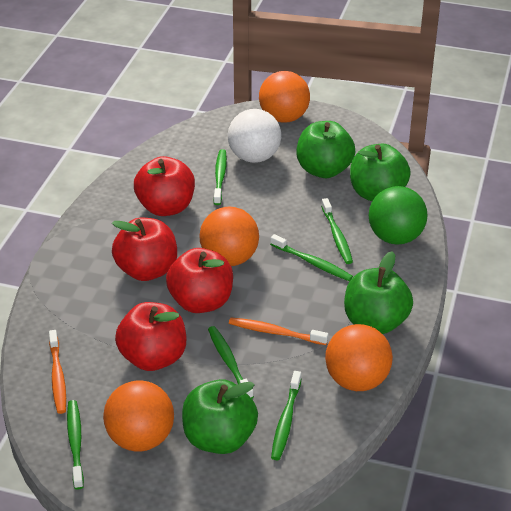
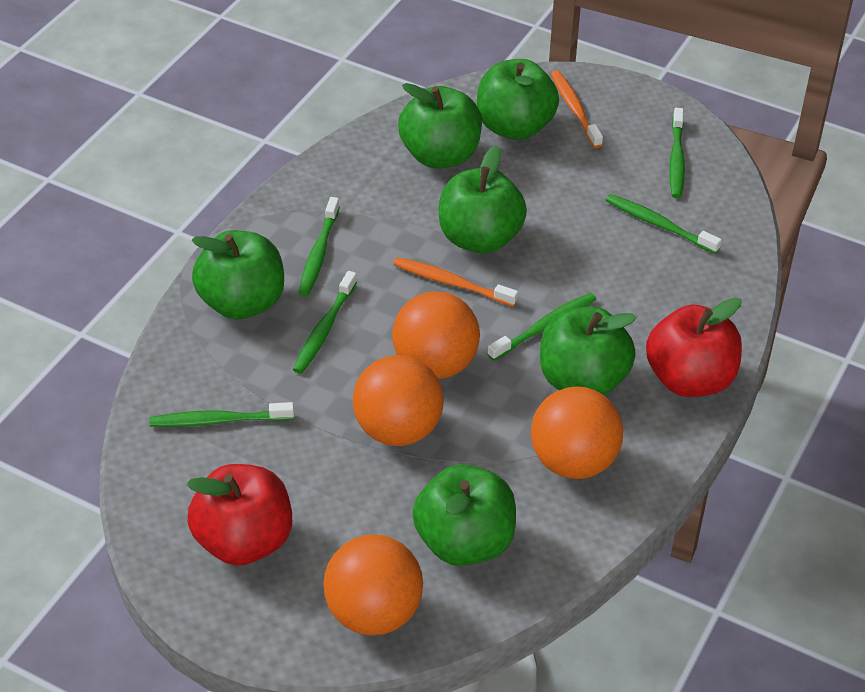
green apple: [182,379,258,454] [296,121,355,178] [344,251,413,334] [350,144,411,201] = 4 -> [191,230,284,319] [398,83,482,168] [412,464,516,566] [439,146,527,254] [477,59,559,140] [540,306,637,395] = 6
green ball: [369,186,428,245] = 1 -> none = 0
red apple: [112,218,177,281] [115,302,186,371] [134,156,195,216] [166,248,233,313] = 4 -> [187,464,292,566] [646,297,742,397] = 2
white ball: [228,109,281,163] = 1 -> none = 0

